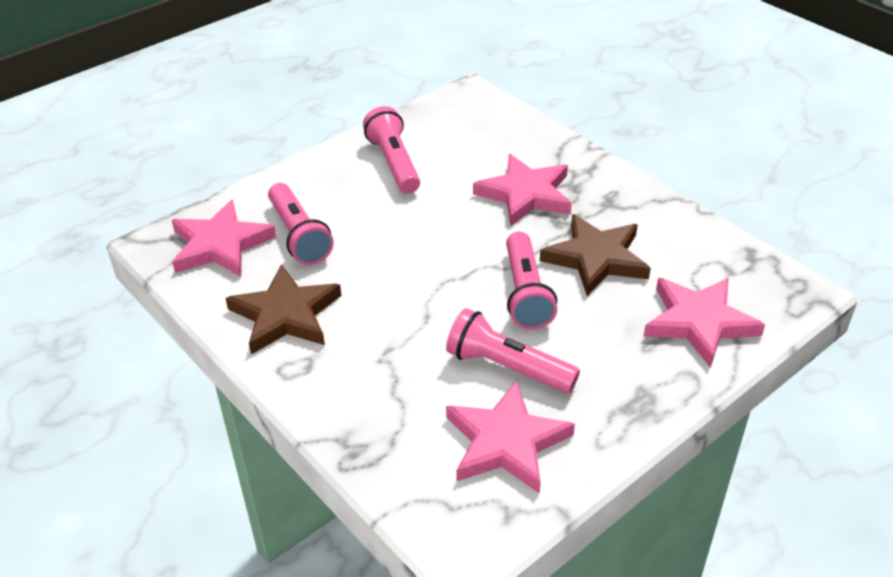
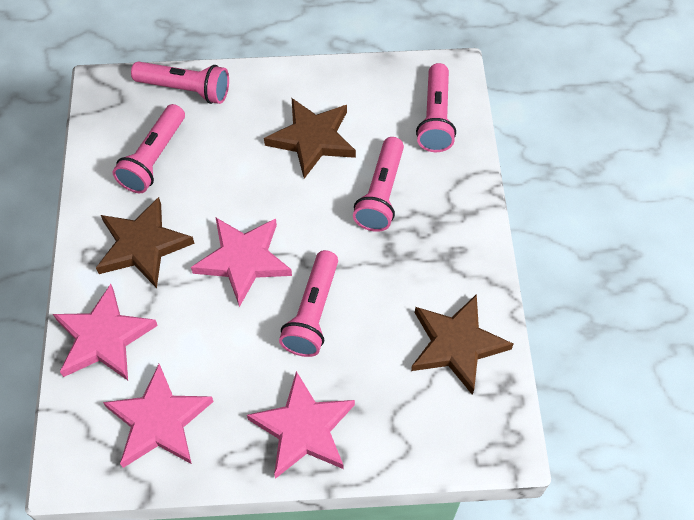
brown star: [225,264,341,354] [540,214,651,296] = 2 -> [96,197,195,288] [264,98,356,179] [411,294,513,395] = 3
pink flashlight: [268,183,334,265] [363,106,420,194] [446,308,580,393] [506,232,557,330] = 4 -> [113,104,185,193] [131,62,229,104] [279,250,338,357] [353,137,404,232] [416,63,456,152] = 5

